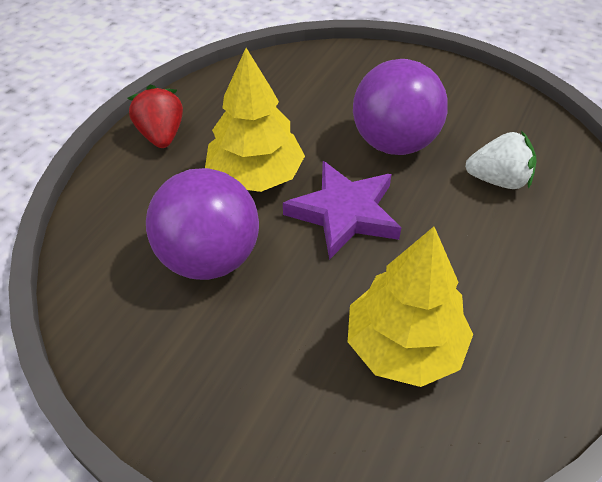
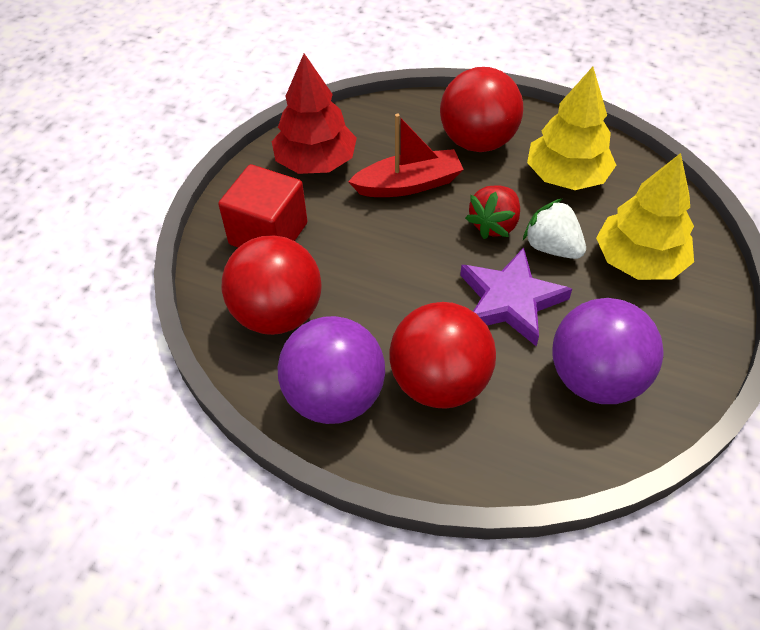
red ball: none = 0 -> [222,235,322,335] [389,302,496,409] [440,67,523,152] = 3
red boat: none = 0 -> [348,114,464,197] = 1
red cube: none = 0 -> [218,164,307,248] = 1
red tree: none = 0 -> [272,53,357,174] = 1

